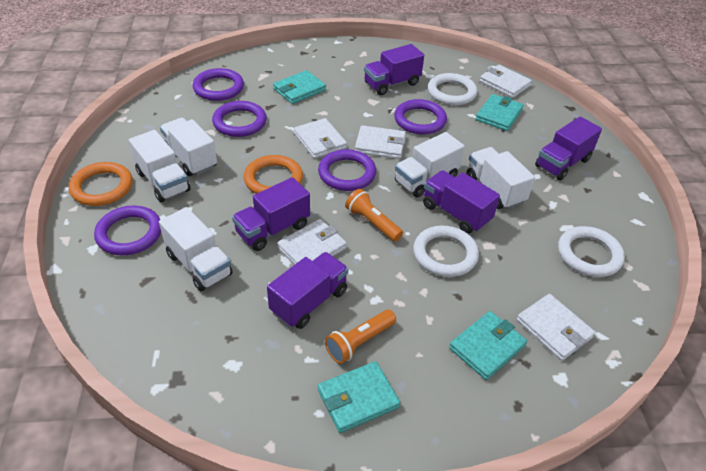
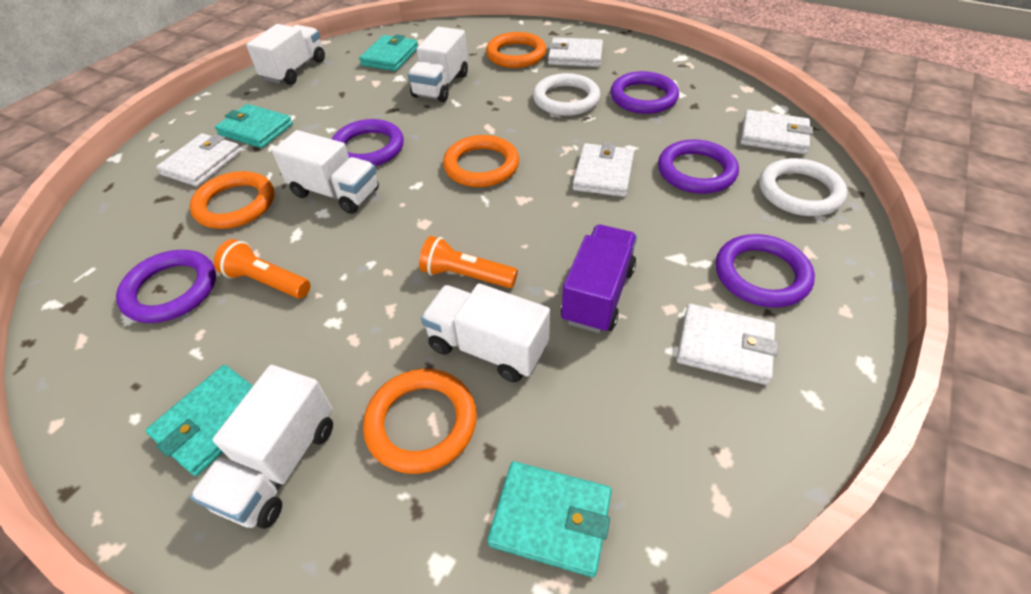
orange ring: [69,162,133,206] [244,155,303,194] = 2 -> [190,171,274,229] [363,369,477,474] [443,135,519,187] [486,32,546,68] = 4
purple truck: [232,177,310,251] [267,252,348,329] [364,44,424,95] [423,170,500,234] [535,116,602,180] = 5 -> [561,225,637,333] = 1
white ring: [413,226,479,277] [428,73,477,105] [558,226,625,277] = 3 -> [533,73,600,116] [759,158,847,216] = 2

